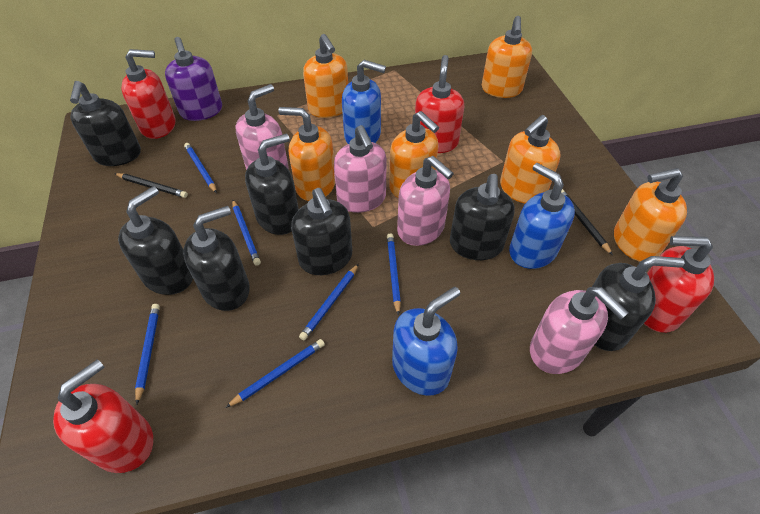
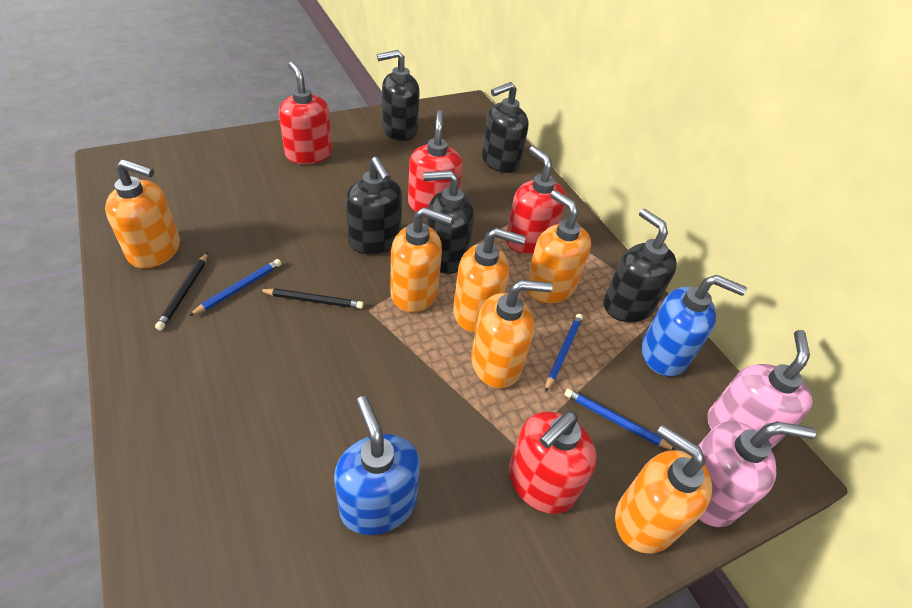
black soap dispenser: [70,81,141,166] [118,186,193,295] [183,206,250,311] [245,134,299,235] [291,188,352,275] [450,174,515,260] [592,256,685,351] = 7 -> [346,157,402,255] [377,50,420,141] [423,170,474,274] [482,82,528,173] [604,209,677,322] = 5
blue pencil: [135,304,160,405] [184,143,217,193] [225,339,325,408] [232,200,261,266] [299,264,359,341] [387,233,401,316] = 6 -> [189,259,282,316] [545,314,583,392] [564,388,676,450] = 3
blue soap dispenser: [342,60,386,144] [392,287,460,396] [509,163,575,269] = 3 -> [334,396,420,535] [642,275,747,377] = 2
pink soap dispenser: [236,84,289,170] [334,125,387,213] [397,156,454,246] [530,287,629,374] = 4 -> [698,421,816,527] [707,330,813,448] = 2
purple soap dispenser: [165,37,222,121] = 1 -> none = 0

